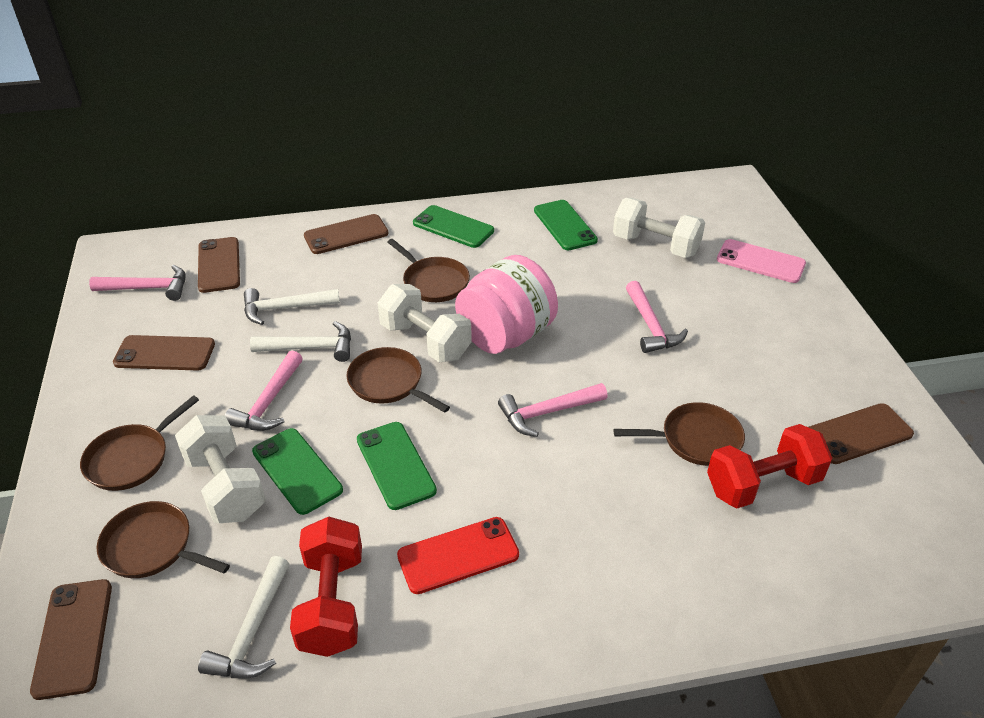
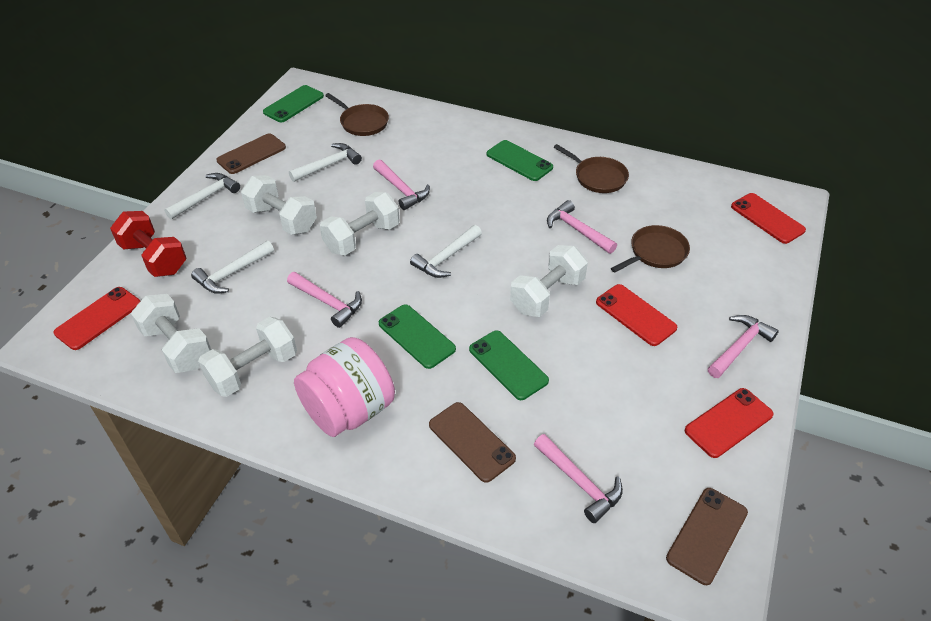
brown pan: [80,395,199,491] [97,501,230,578] [347,347,450,413] [388,239,470,302] [613,402,745,466] = 5 -> [325,93,389,136] [554,144,629,193] [611,225,690,273] = 3
brown phone: [30,579,112,700] [113,335,215,371] [198,237,240,293] [304,214,389,254] [808,403,914,464] = 5 -> [216,133,286,174] [429,402,516,483] [666,488,748,585] = 3
pink hammer: [89,265,186,301] [225,351,303,431] [498,383,608,437] [626,281,688,353] = 4 -> [287,272,362,328] [373,160,430,210] [534,434,623,523] [547,200,617,254] [708,315,779,378] = 5
pink phone: [717,239,806,283] = 1 -> none = 0
red dumbbell: [290,517,362,657] [707,424,832,508] = 2 -> [110,211,186,277] = 1
red phone: [397,517,519,594] = 1 -> [54,287,140,350] [596,284,677,346] [685,388,774,458] [731,193,806,244] = 4
white dumbbell: [175,415,266,523] [378,284,472,362] [613,198,705,258] = 3 -> [131,294,211,373] [198,317,297,397] [241,175,317,235] [320,192,399,255] [510,245,588,317] = 5
white hammer: [198,556,289,679] [244,288,340,325] [250,321,351,362] = 3 -> [164,173,240,219] [191,241,274,294] [289,143,362,182] [410,225,482,278] = 4

